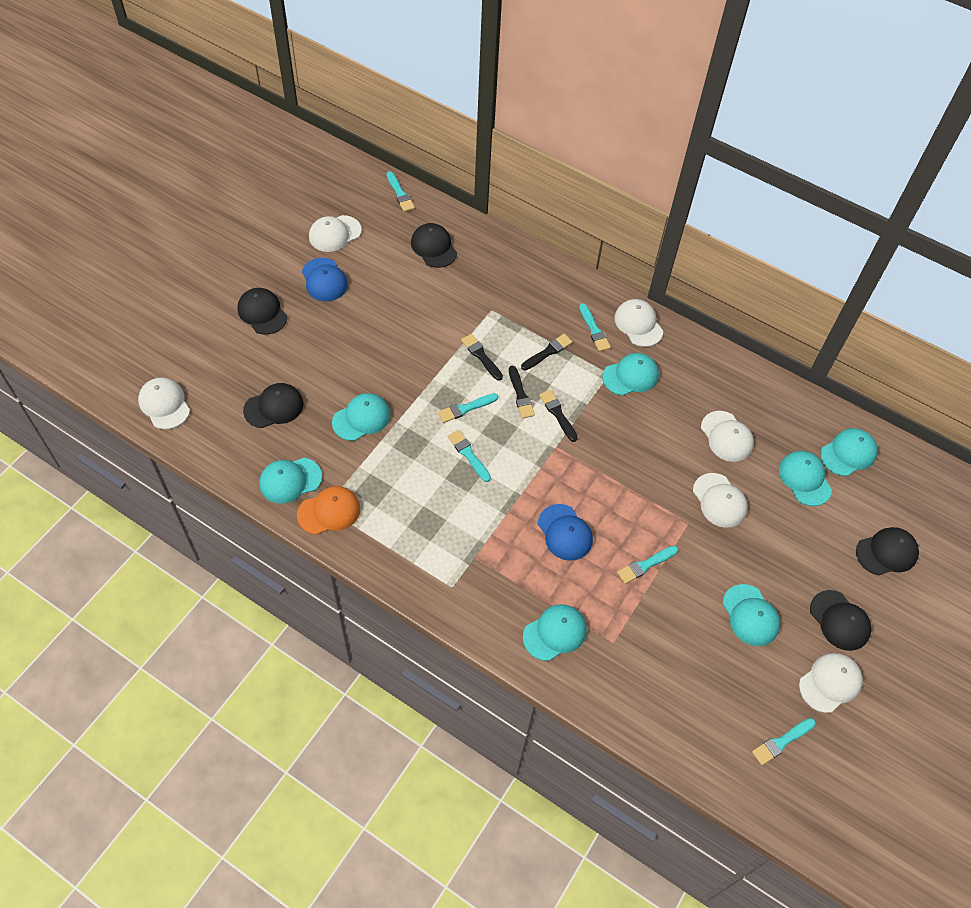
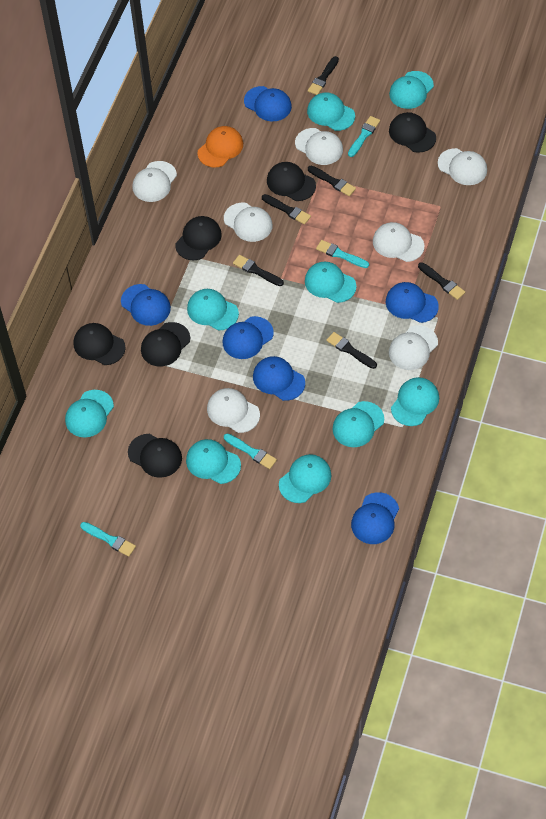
black brush: [461,334,503,381] [509,366,535,418] [521,334,573,371] [539,390,578,442] = 4 -> [233,255,284,286] [262,194,311,224] [308,56,339,95] [308,166,356,196] [326,332,377,369] [418,262,465,300] = 6
black cap: [237,288,288,335] [243,383,304,428] [411,223,457,268] [810,590,871,651] [856,527,919,575] = 5 -> [73,323,126,365] [128,434,182,478] [141,322,190,366] [175,216,222,260] [267,162,316,201] [389,112,436,153] = 6
blue cap: [302,258,348,301] [538,504,593,561] = 2 -> [121,284,171,326] [223,316,274,359] [244,86,292,121] [253,356,305,401] [351,492,399,544] [386,282,439,323] = 6
turquoise brush: [386,171,415,212] [438,393,498,423] [448,430,491,482] [579,303,611,352] [617,546,678,584] [752,718,816,765] = 6 -> [80,522,136,557] [224,433,277,469] [316,240,369,268] [348,116,380,157] = 4
turquoise cap: [259,458,322,504] [332,393,390,441] [523,604,587,661] [602,353,659,395] [723,584,780,646] [779,451,832,506] [821,428,878,476] = 7 -> [65,390,114,438] [186,439,241,484] [187,289,239,331] [279,454,331,503] [305,262,356,303] [307,92,355,131] [333,401,384,447] [389,71,434,109] [391,377,439,426] = 9
white cap: [138,377,190,429] [309,215,362,252] [614,299,663,347] [693,473,748,528] [701,411,754,462] [799,653,863,713] = 6 -> [132,161,177,202] [207,388,260,433] [224,202,273,242] [295,128,343,165] [373,222,424,262] [389,325,438,370] [438,148,487,185] = 7

